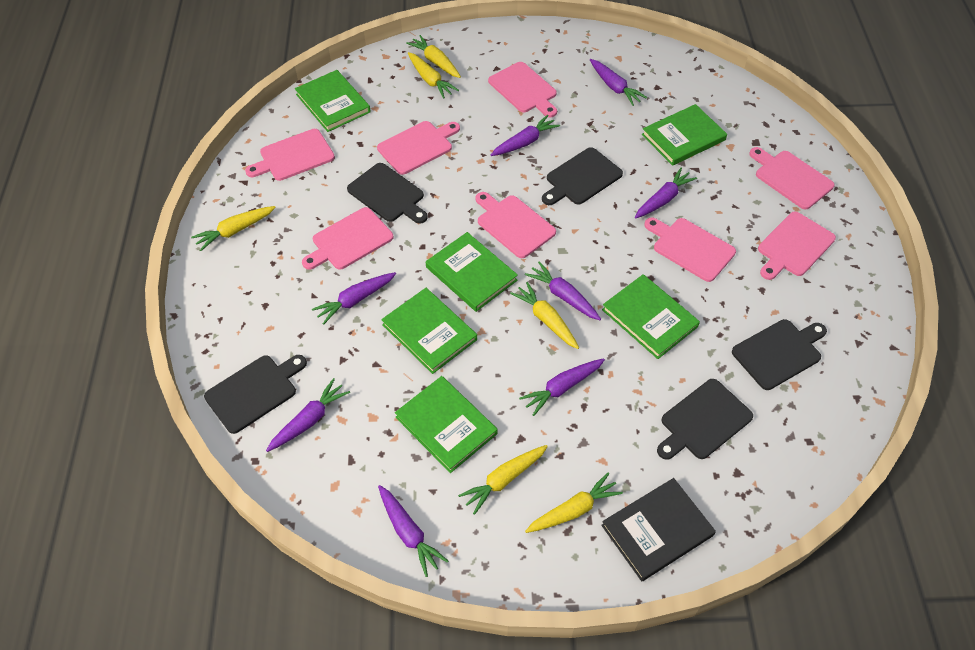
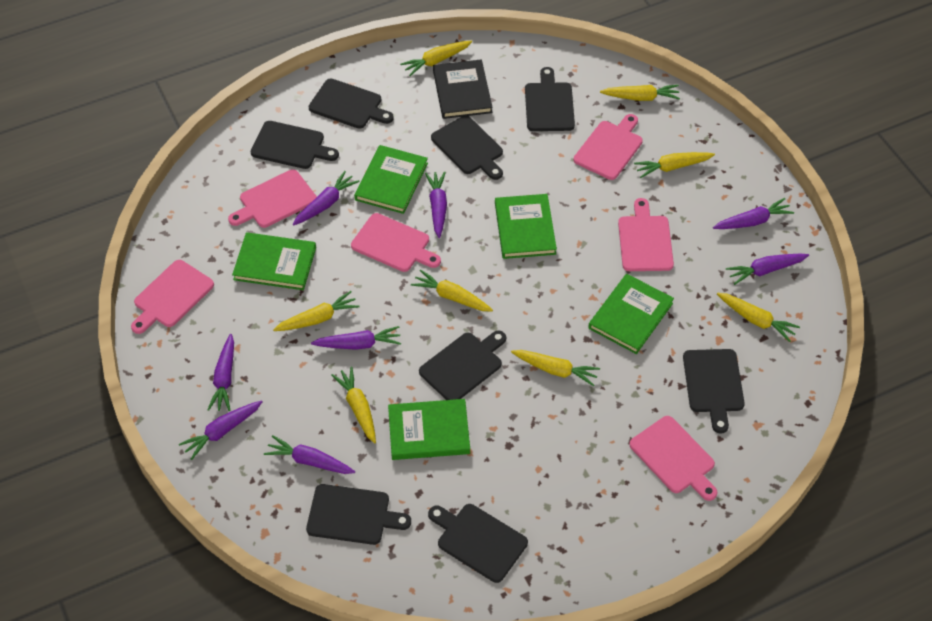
black cutting board: [204,355,307,434] [347,163,428,224] [542,147,623,205] [657,379,753,460] [732,319,827,390] = 5 -> [251,121,339,169] [306,484,411,545] [308,79,394,129] [419,330,506,400] [428,504,528,583] [431,115,503,180] [525,67,575,131] [683,349,745,433] = 8
green book: [295,70,371,132] [381,288,477,374] [395,376,498,473] [426,232,518,312] [602,274,700,359] [642,104,727,166] = 6 -> [232,232,316,290] [354,145,428,214] [388,399,470,460] [495,194,557,259] [588,274,674,354] = 5
pink cutting board: [245,129,335,181] [302,207,393,270] [377,121,460,175] [475,192,556,258] [488,62,557,117] [645,217,736,282] [749,147,835,209] [758,211,836,280] = 8 -> [131,260,214,334] [228,169,317,228] [351,213,441,272] [573,114,643,180] [618,198,674,271] [629,416,718,501] = 6
yellow carrot: [191,206,276,251] [406,35,461,78] [408,52,459,99] [458,445,548,515] [510,282,579,349] [525,472,623,533] = 6 -> [273,291,359,331] [331,367,376,444] [400,41,472,76] [411,269,493,311] [511,350,600,386] [600,85,680,101] [634,152,715,178] [717,293,800,342] = 8

